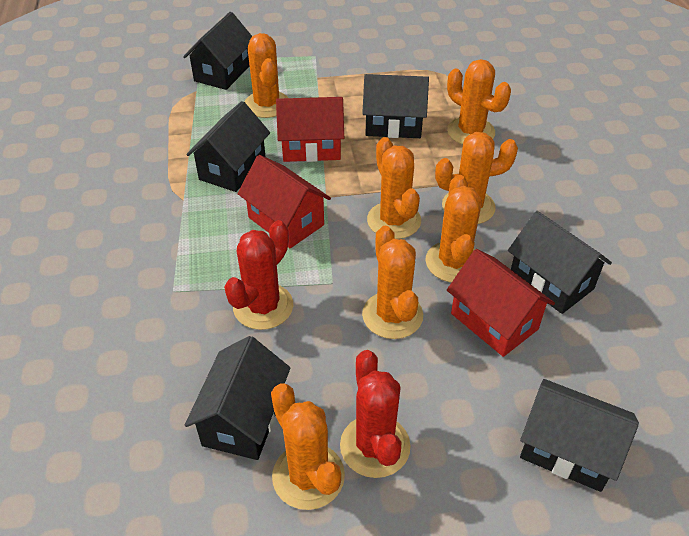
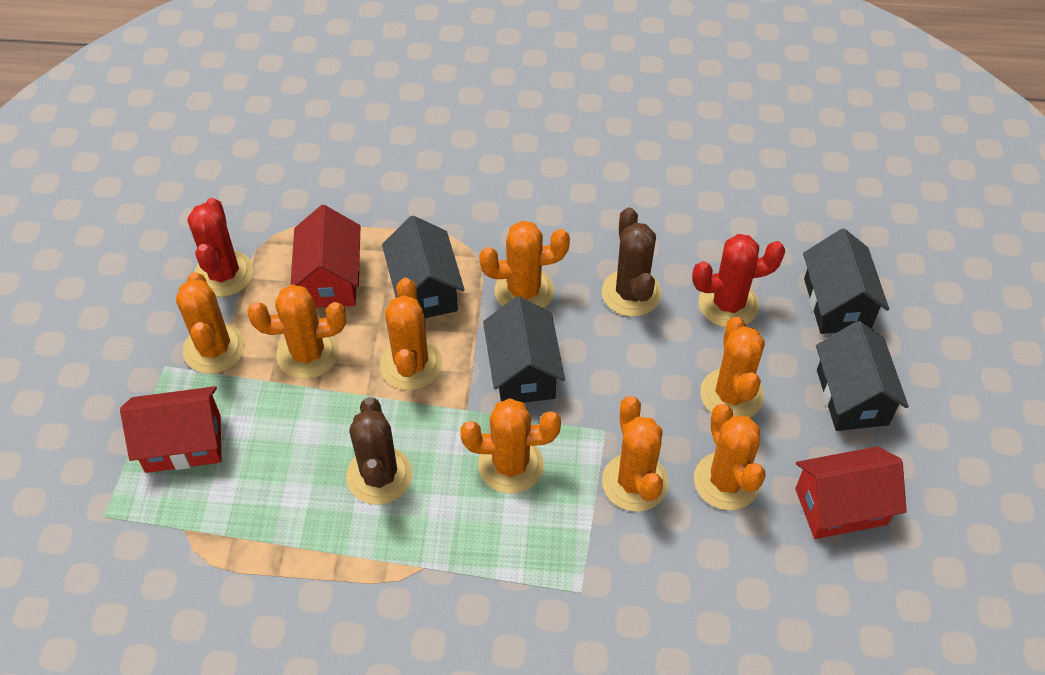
black house: [183,12,252,90] [185,336,290,460] [186,101,270,192] [362,74,429,138] [508,211,612,314] [520,379,639,492] = 6 -> [382,216,464,318] [483,296,565,403] [803,229,889,334] [816,321,909,431] = 4
brown cactus: none = 0 -> [346,397,412,504] [602,207,662,317] = 2
orange cactus: [245,33,288,118] [271,383,345,510] [362,225,423,339] [367,137,421,239] [425,175,482,283] [435,132,518,224] [447,59,511,145] = 7 -> [176,272,245,374] [248,284,346,379] [380,278,442,390] [460,398,561,494] [479,221,570,309] [602,396,669,512] [694,404,765,510] [700,317,765,417] = 8

